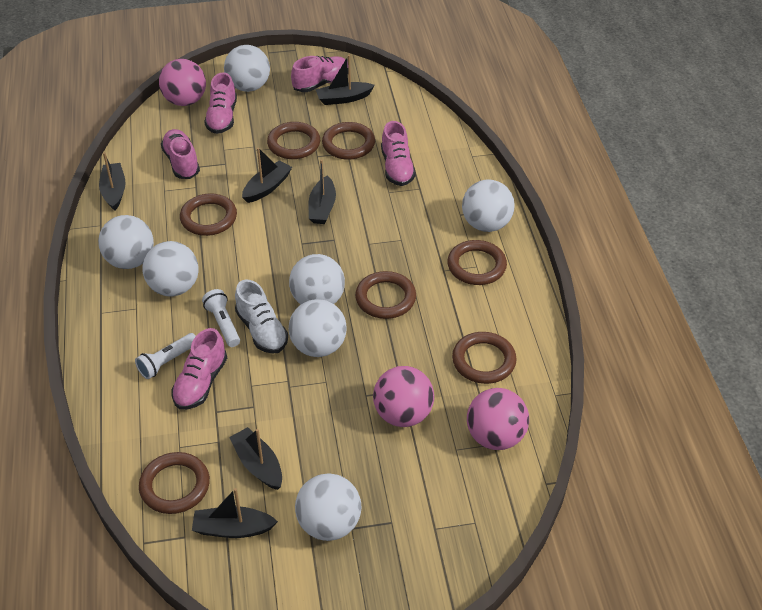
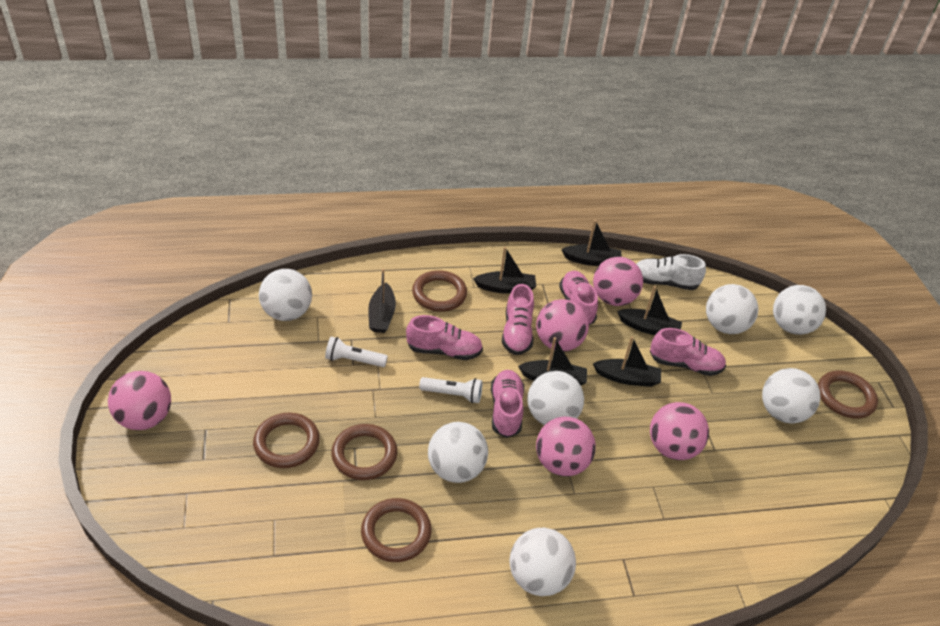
brown ring: [139,452,210,514] [180,193,237,236] [267,122,320,159] [322,122,375,160] [355,271,416,319] [447,240,507,285] [452,332,517,384] = 7 -> [253,413,320,468] [331,424,397,480] [361,498,431,562] [412,270,467,312] [818,371,878,419] = 5
pink ball: [159,59,206,106] [373,366,434,427] [467,388,529,450] = 3 -> [108,371,171,430] [536,299,589,351] [536,417,596,476] [593,257,643,306] [650,402,709,460] = 5

